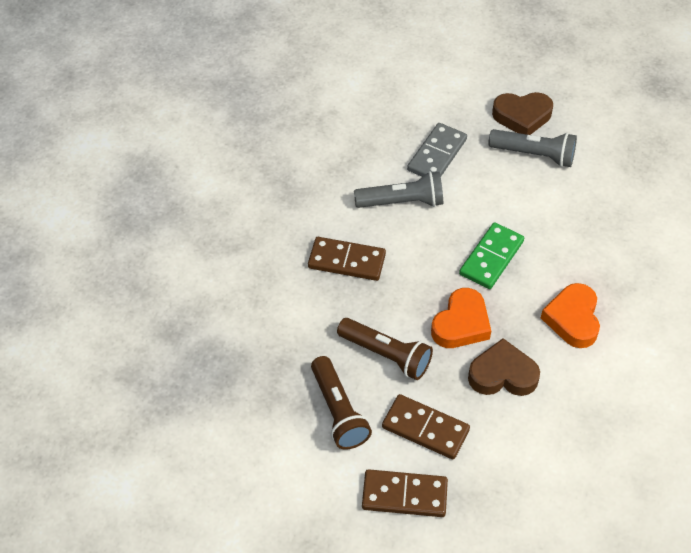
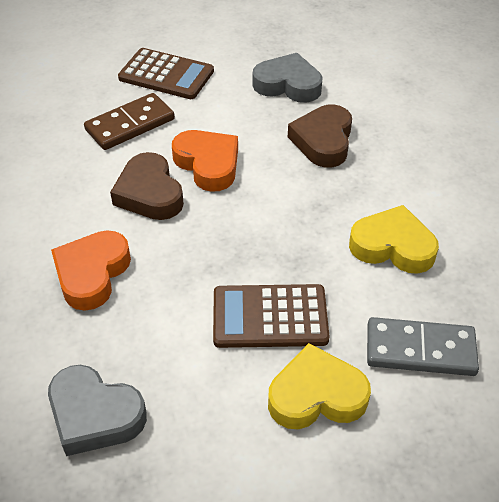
brown calculator: none = 0 -> [118,48,214,99] [213,284,330,348] = 2
brown domino: [308,237,386,281] [362,469,448,517] [382,394,470,459] = 3 -> [84,93,175,150] = 1
brown flashlight: [311,356,372,450] [337,318,433,380] = 2 -> none = 0
green domino: [459,222,524,289] = 1 -> none = 0
grey flashlight: [354,171,443,208] [488,129,577,167] = 2 -> none = 0
grey heart: none = 0 -> [48,365,147,456] [252,53,322,103] = 2
yellow heart: none = 0 -> [268,343,371,429] [349,205,439,274] = 2

